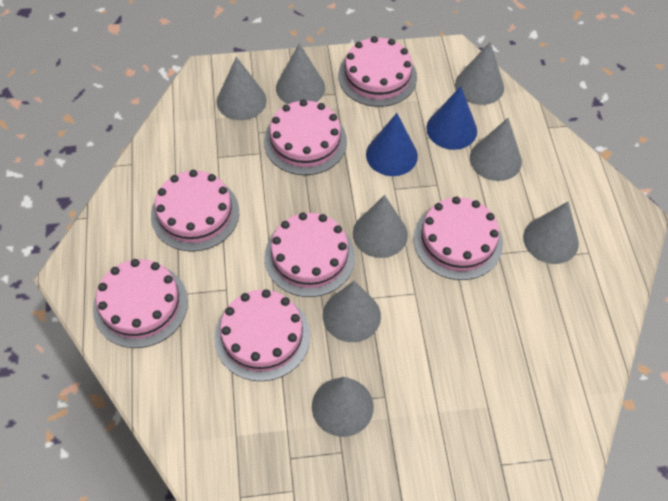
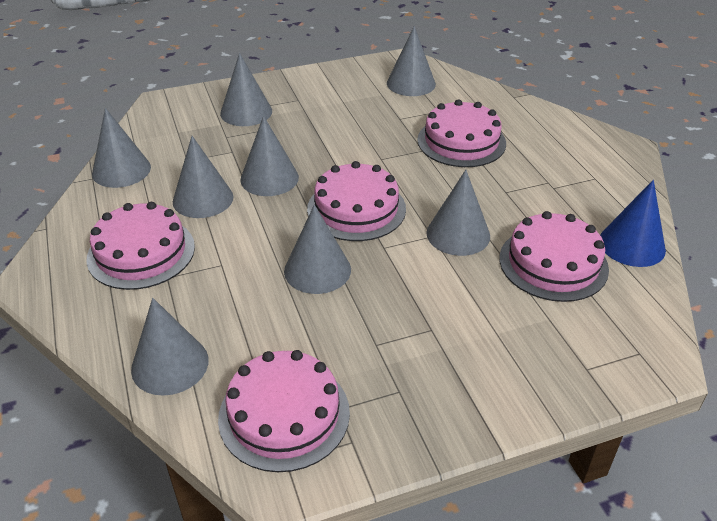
blue cone: [366,113,418,176] [426,86,477,150] = 2 -> [600,180,666,267] = 1
pink cake: [93,259,188,348] [151,170,239,252] [214,289,310,381] [264,99,347,175] [264,212,355,297] [338,36,417,107] [413,197,503,280] = 7 -> [86,202,195,290] [218,350,350,472] [307,161,406,241] [417,99,506,167] [499,211,609,302] = 5

